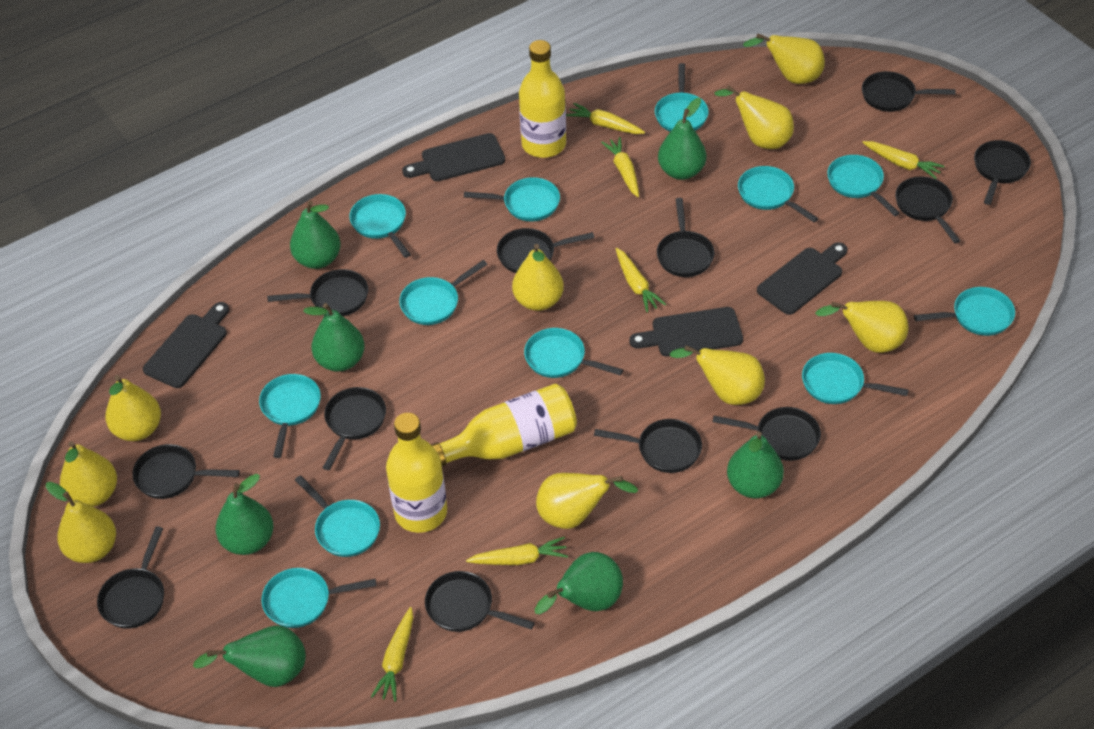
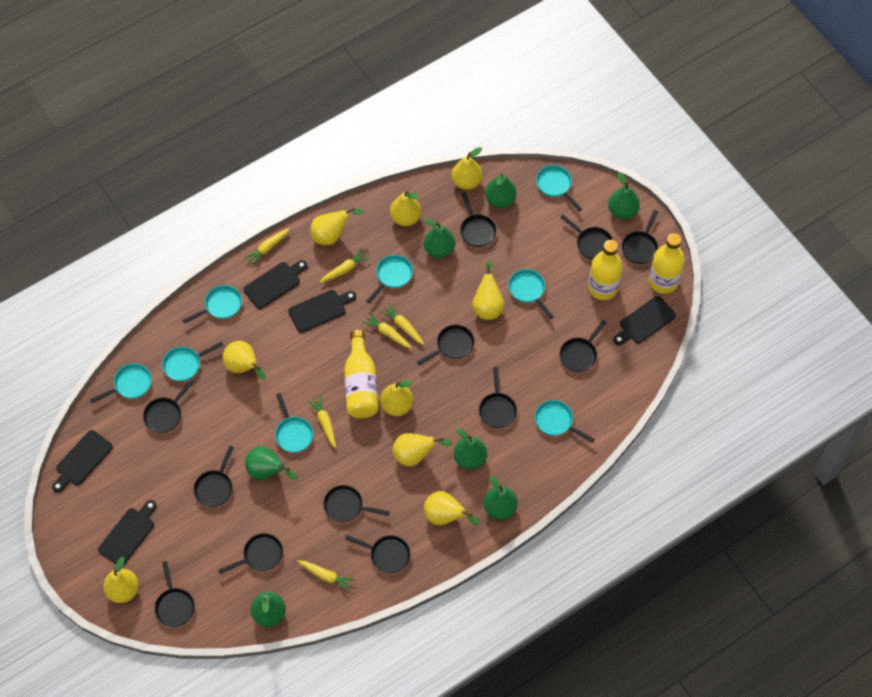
black cutting board: [143,302,229,388] [402,133,505,181] [630,307,743,357] [757,242,848,315] = 4 -> [52,430,113,493] [98,500,157,565] [244,260,307,309] [288,290,356,333] [613,296,676,345] = 5
turquoise pan: [259,374,321,458] [261,568,376,628] [295,475,380,557] [350,194,411,258] [399,260,487,325] [464,177,560,222] [524,328,623,378] [655,63,709,132] [738,166,819,222] [802,353,909,404] [827,155,900,216] [914,287,1015,336] = 12 -> [90,363,152,403] [162,341,223,381] [182,285,242,324] [275,393,314,453] [367,255,413,304] [508,269,554,319] [535,400,594,443] [536,165,582,211] = 8

